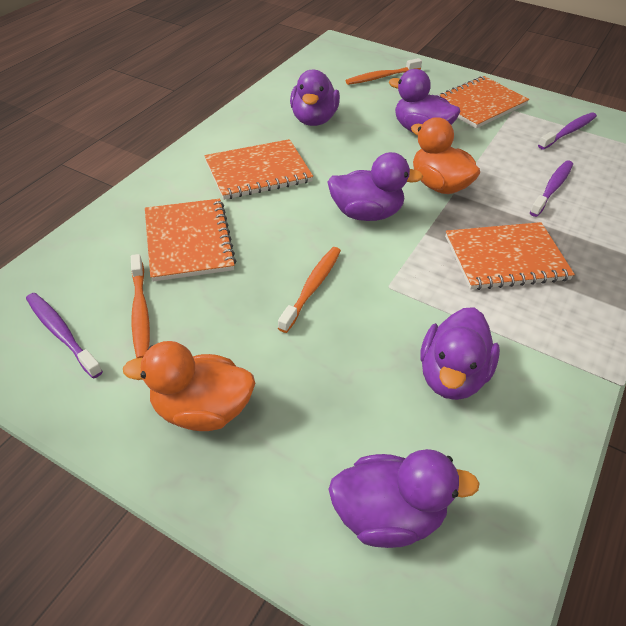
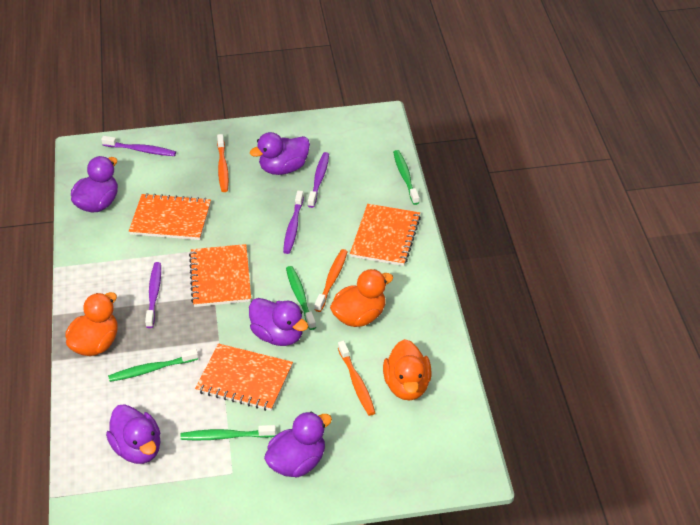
green toothbrush: none = 0 -> [108,349,198,382] [180,425,276,440] [286,266,316,330] [393,150,419,205] = 4
orange duck: [123,341,255,431] [411,117,480,194] = 2 -> [65,292,118,356] [330,269,393,327] [383,339,432,400] = 3
purple toothbrush: [26,293,103,378] [530,160,573,217] [538,113,597,150] = 3 -> [101,136,176,156] [145,262,161,328] [283,191,304,254] [308,152,329,208] = 4

